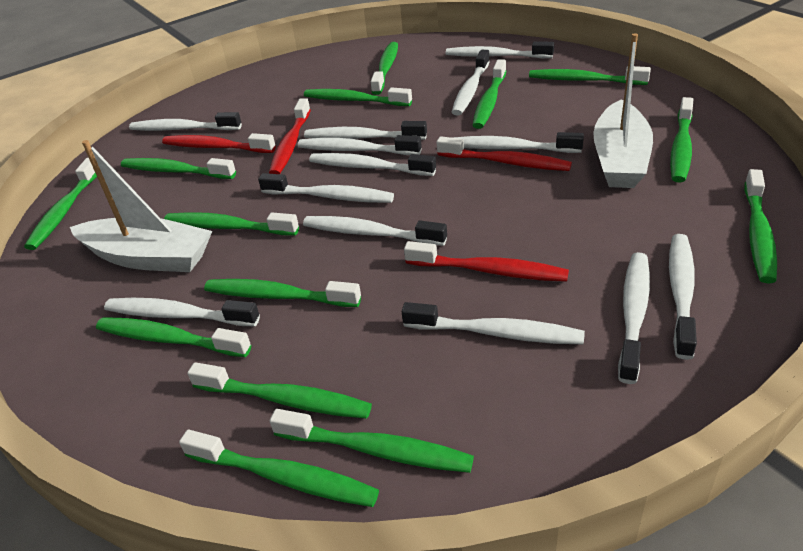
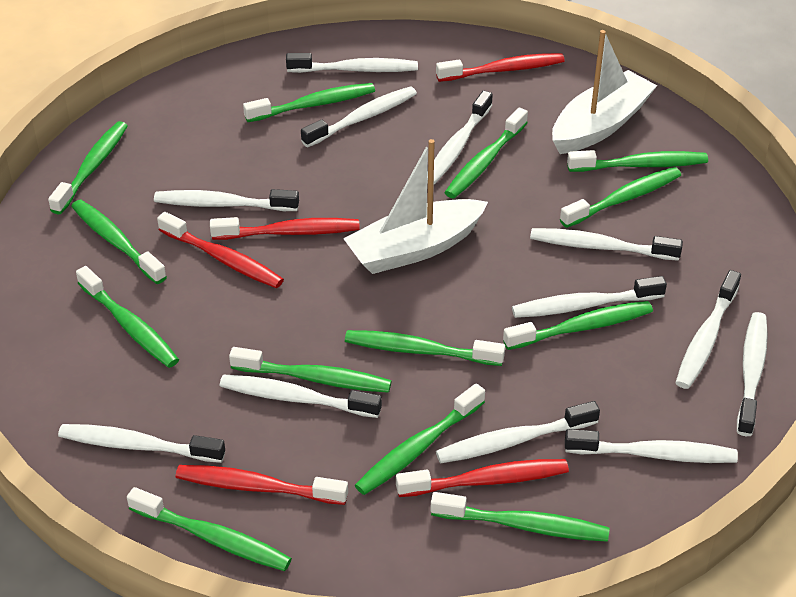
green toothbrush: [24,158,97,250] [96,317,251,357] [121,158,236,179] [164,212,299,236] [179,430,379,507] [187,362,372,419] [204,279,361,307] [270,409,474,473] [304,87,412,106] [371,42,398,95] [472,59,506,129] [529,66,651,85] [670,97,693,182] [744,169,777,284] = 14 -> [48,121,128,215] [71,200,167,284] [76,266,179,368] [127,487,292,571] [229,347,392,393] [243,83,375,122] [345,330,505,366] [355,383,485,495] [431,492,610,542] [444,108,528,198] [503,301,653,350] [560,167,681,228] [567,150,708,172] = 13
red toothbrush: [162,133,276,153] [269,98,311,174] [404,241,569,282] [437,136,572,171] = 4 -> [157,212,284,288] [176,465,348,505] [210,217,360,240] [396,459,569,497] [436,53,565,82] = 5
white toothbrush: [104,298,260,326] [129,112,242,131] [258,173,394,203] [298,135,422,155] [303,216,447,246] [304,121,427,140] [309,153,436,176] [402,302,585,344] [446,41,554,58] [452,50,490,116] [453,132,584,153] [618,252,650,384] [669,234,697,360] = 13 -> [58,424,225,463] [154,189,299,211] [220,375,382,418] [286,53,418,73] [301,86,417,147] [427,90,493,184] [436,401,600,463] [512,276,667,318] [530,228,683,261] [565,429,738,463] [676,270,741,389] [737,312,768,436] = 12

